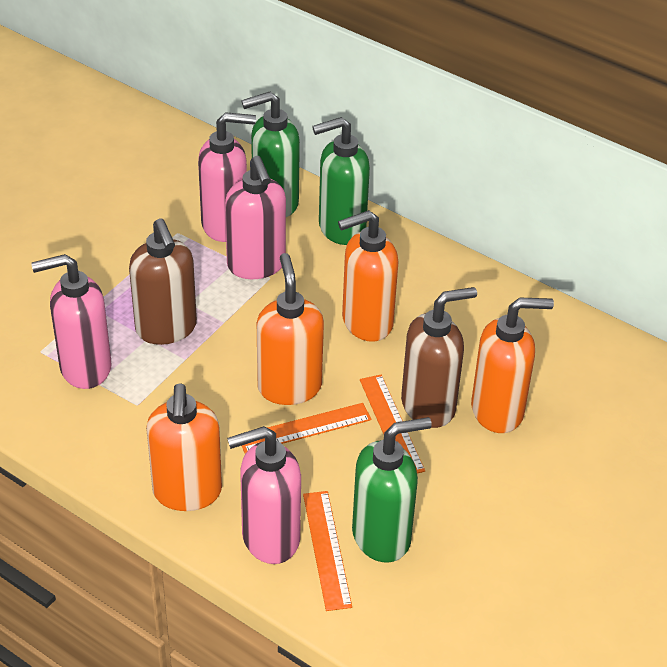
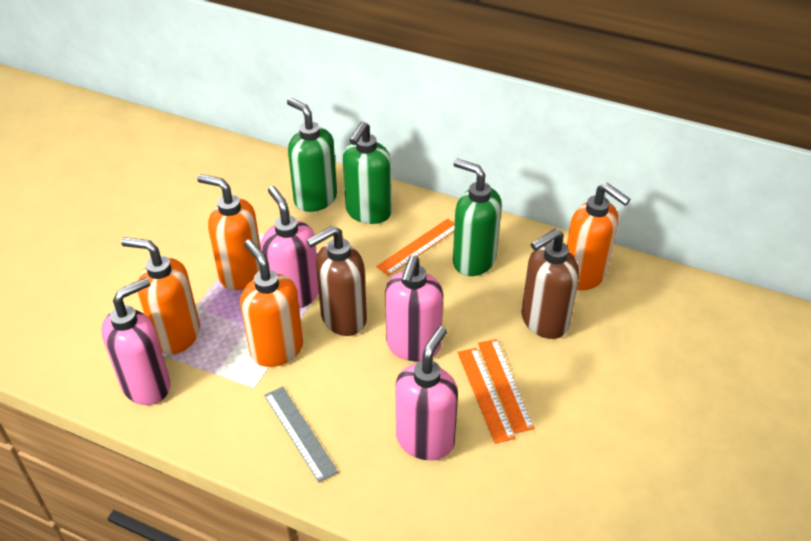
grey ruler: none = 0 -> [264,386,338,482] = 1

